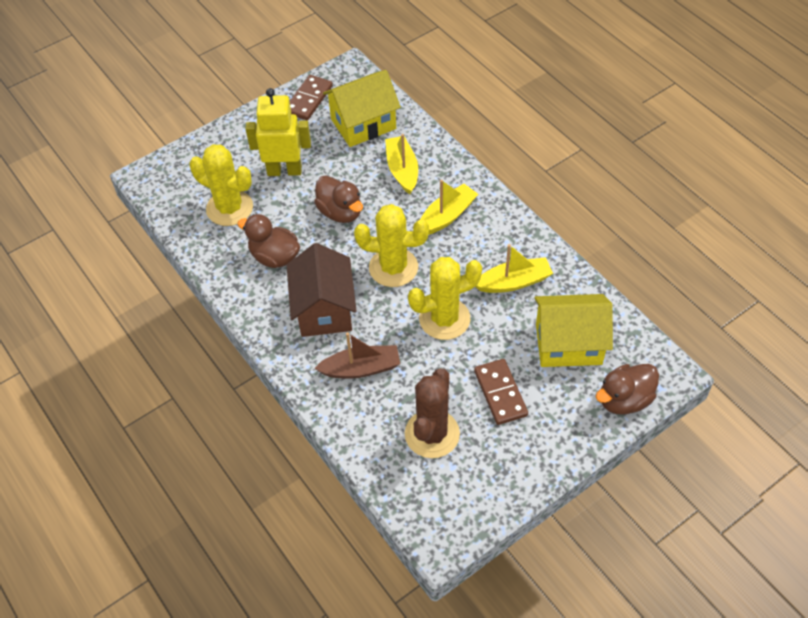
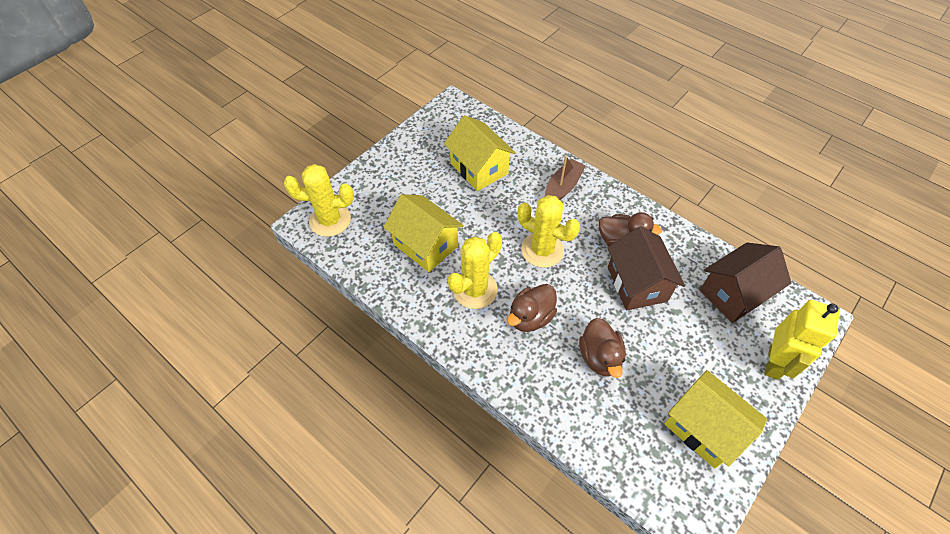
brown cactus: [405,368,460,458] = 1 -> none = 0
brown domino: [290,75,333,120] [474,359,528,425] = 2 -> none = 0
brown house: [286,243,357,337] = 1 -> [607,226,685,311] [700,243,791,323] = 2
yellow boat: [385,134,418,194] [421,180,478,235] [475,244,553,293] = 3 -> none = 0
yellow house: [323,70,401,147] [534,294,613,367] = 2 -> [384,194,464,272] [444,115,516,191] [664,370,767,468] = 3

